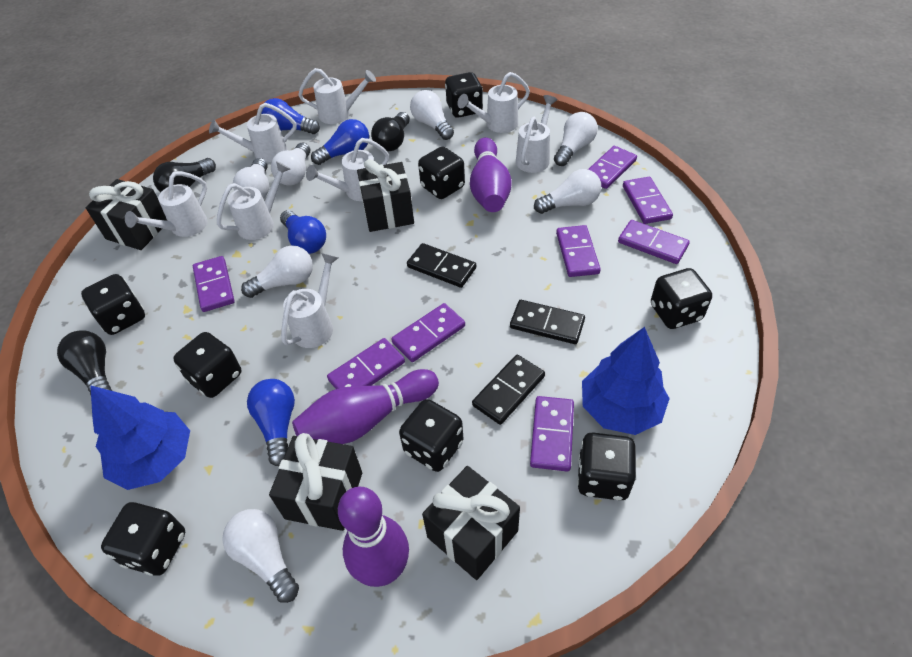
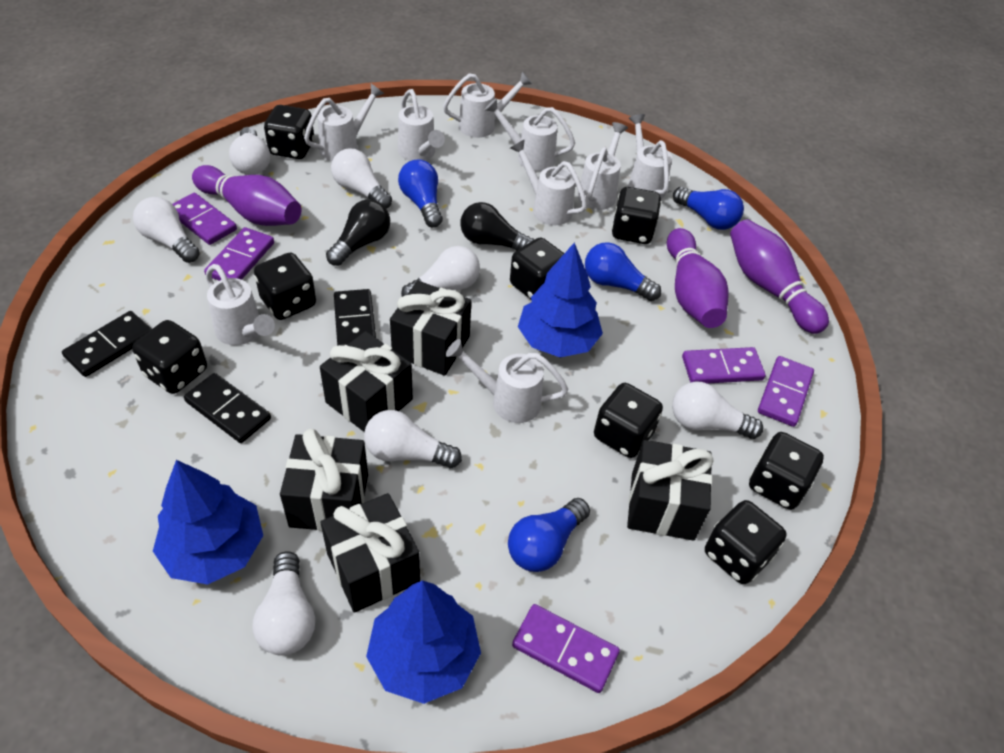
black gift: [86,179,167,250] [269,433,362,531] [357,159,414,232] [422,466,520,580] = 4 -> [280,429,368,531] [320,331,413,432] [320,493,420,613] [390,281,471,376] [627,440,714,541] = 5
black light bulb: [57,330,112,395] [153,158,216,192] [371,112,410,152] = 3 -> [326,200,390,266] [460,202,534,251] = 2
blue tree: [90,385,190,490] [582,327,670,435] = 2 -> [153,460,263,585] [366,581,481,704] [518,243,603,357] = 3
purple domino: [193,256,234,312] [327,338,405,389] [391,303,465,362] [530,396,574,472] [556,225,601,277] [588,146,637,189] [618,220,690,264] [623,177,673,224] = 8 -> [173,193,237,245] [204,227,274,281] [512,604,620,693] [682,347,766,384] [758,356,814,427] = 5
white watering can: [125,171,207,237] [209,103,297,162] [217,161,290,240] [281,253,338,348] [298,68,376,124] [306,138,389,201] [457,72,530,133] [516,95,558,173] = 8 -> [206,264,275,345] [304,84,384,161] [398,89,445,161] [443,72,532,138] [446,339,568,423] [485,98,575,171] [510,139,587,225] [577,122,628,210] [628,114,672,199] = 9

